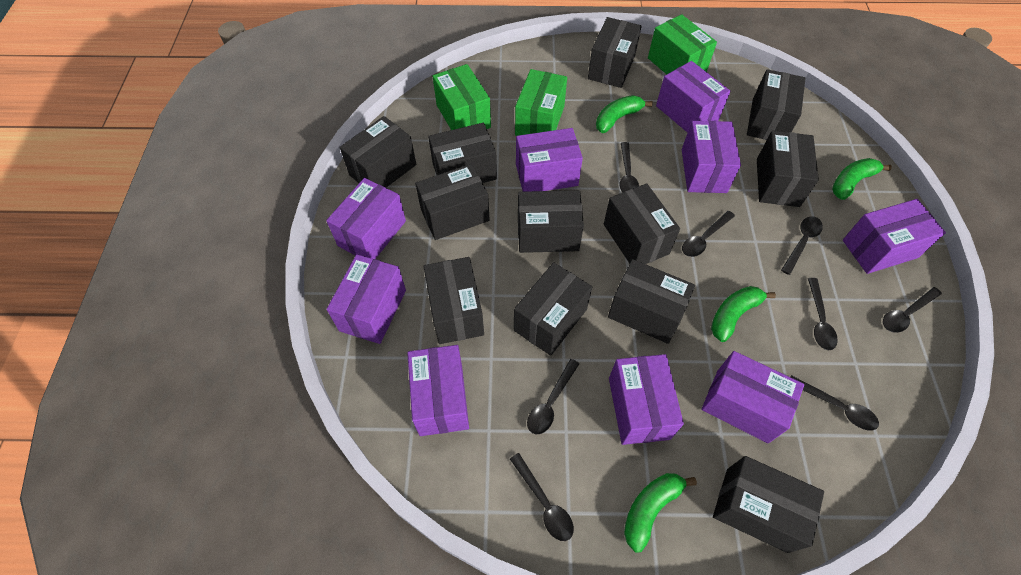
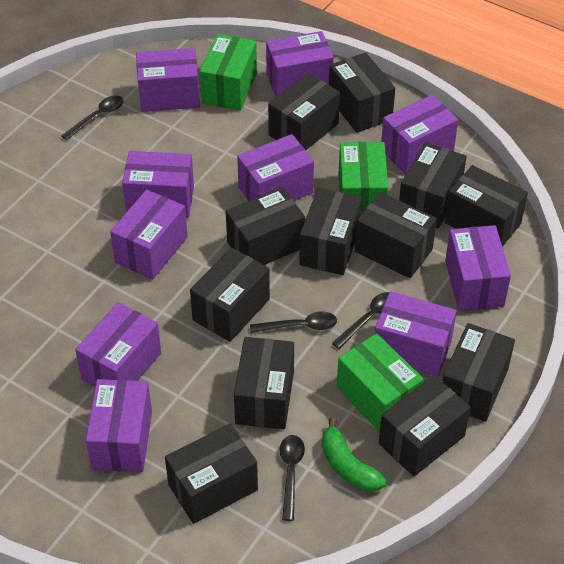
black spoon: [510,453,574,541] [527,359,579,434] [619,142,639,192] [682,211,735,257] [781,216,823,275] [790,375,879,431] [808,278,838,350] [883,287,942,333] = 8 -> [61,95,123,140] [250,312,337,333] [280,435,305,521] [332,292,389,349] = 4
green banana: [596,95,653,133] [624,473,697,552] [711,286,776,342] [832,158,892,200] = 4 -> [322,418,386,492] = 1
purple box: [326,178,406,259] [327,254,406,344] [407,345,469,436] [516,128,583,192] [609,354,684,445] [656,61,731,133] [682,121,741,193] [701,351,804,443] [843,199,946,274] = 9 -> [75,302,161,387] [86,379,152,472] [110,189,188,279] [122,151,194,218] [136,48,200,112] [237,134,314,201] [266,31,334,97] [375,291,457,377] [381,95,458,174] [445,225,511,311] = 10

